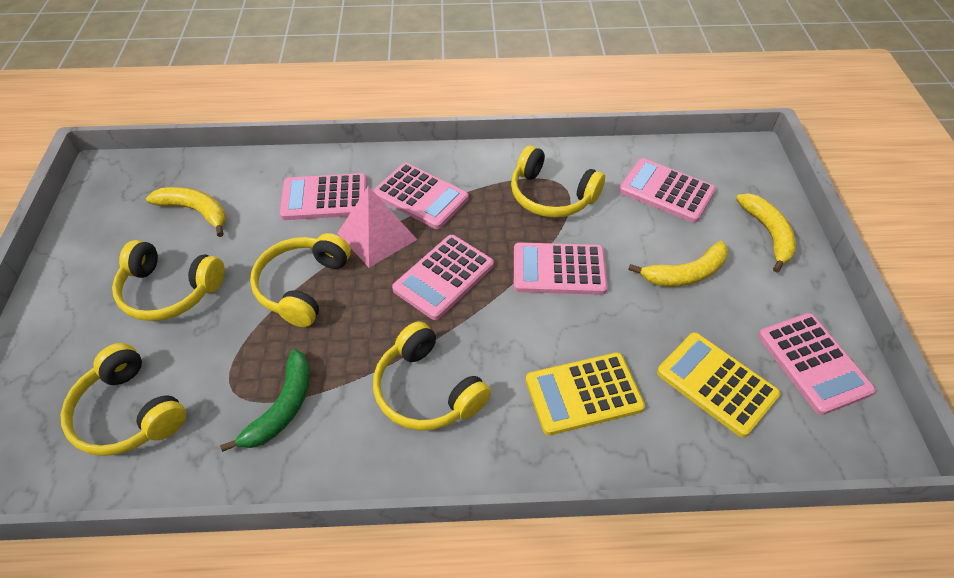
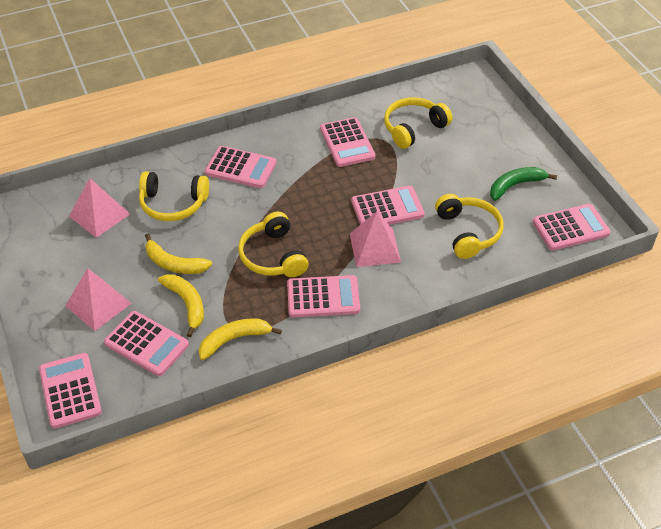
pink calculator: [280,173,367,220] [373,163,469,229] [392,235,494,320] [514,242,608,295] [619,158,716,223] [758,313,875,415] = 6 -> [39,353,102,429] [104,311,189,376] [205,146,276,188] [287,275,360,318] [320,117,375,167] [351,186,425,225] [533,204,611,250] = 7
pink pyramid: [337,186,417,268] = 1 -> [65,268,132,331] [69,178,130,238] [350,211,401,267] = 3
yellow calculator: [526,352,645,435] [657,332,780,438] = 2 -> none = 0
yellow headphones: [61,343,186,456] [112,240,225,321] [250,233,351,327] [373,321,491,431] [511,145,605,218] = 5 -> [139,171,209,221] [238,212,308,277] [384,97,452,149] [435,194,504,259] = 4

